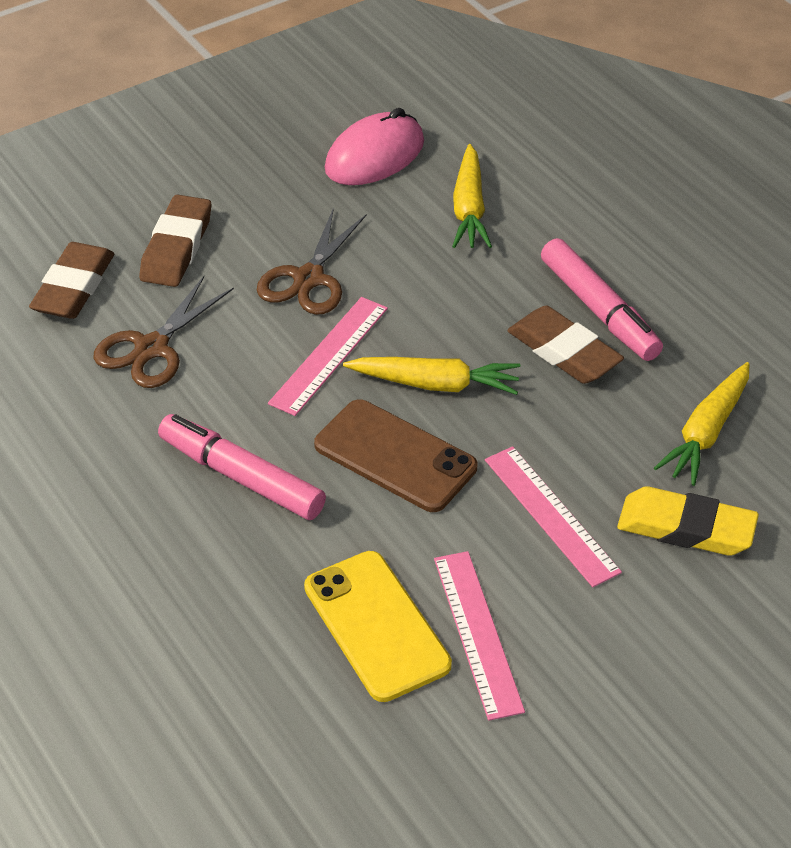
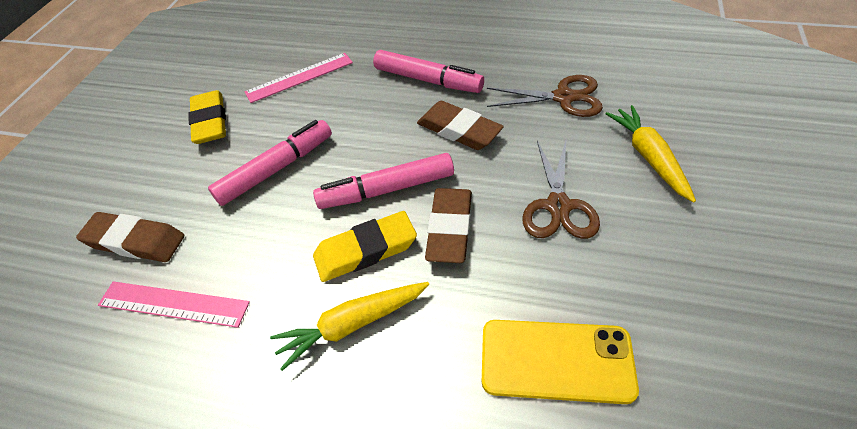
brown phone: [314,399,477,512] = 1 -> none = 0
pink marker: [158,414,326,520] [541,238,663,361] = 2 -> [208,120,332,206] [313,153,454,209] [373,50,484,93] = 3
pink mouse: [325,108,424,185] = 1 -> none = 0
pink ruler: [268,297,388,416] [434,551,525,721] [485,446,622,587] = 3 -> [98,281,250,328] [244,53,353,103] = 2
yellow carrot: [343,357,520,395] [452,144,492,248] [654,362,749,486] = 3 -> [270,282,429,371] [606,105,696,203] = 2
yellow eraser: [617,486,759,556] = 1 -> [188,90,226,144] [313,211,417,282] = 2

